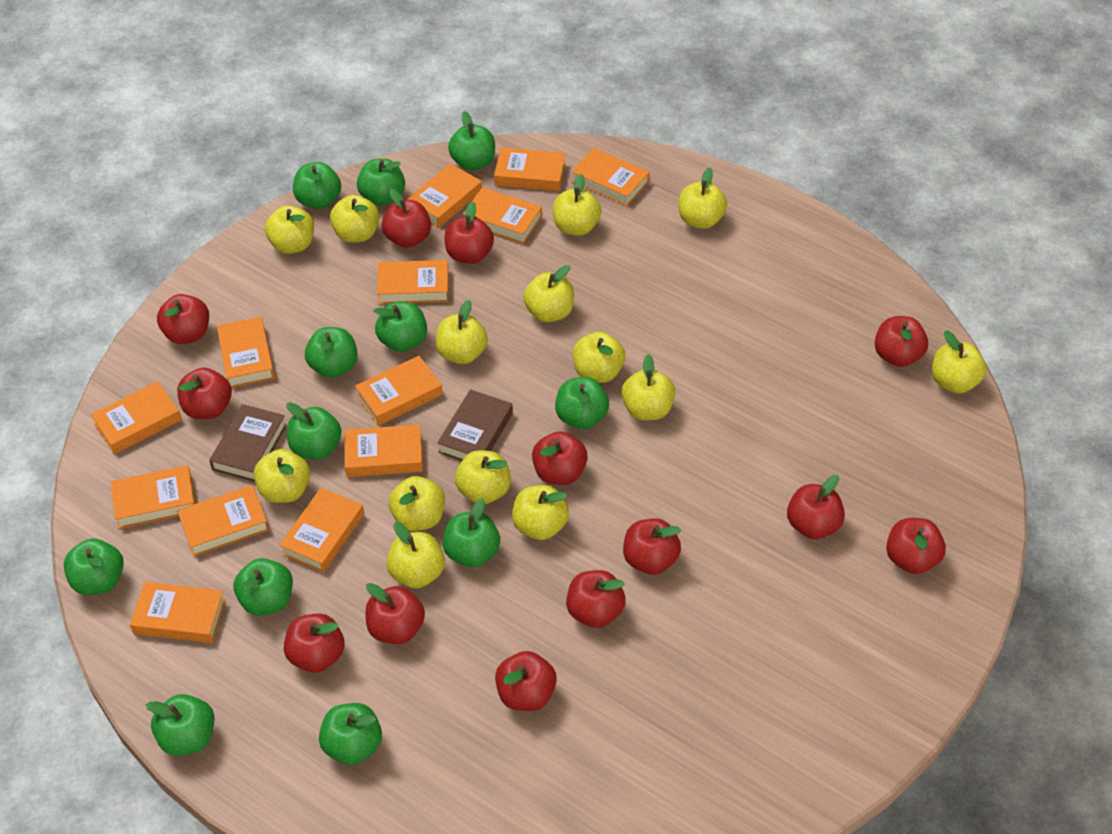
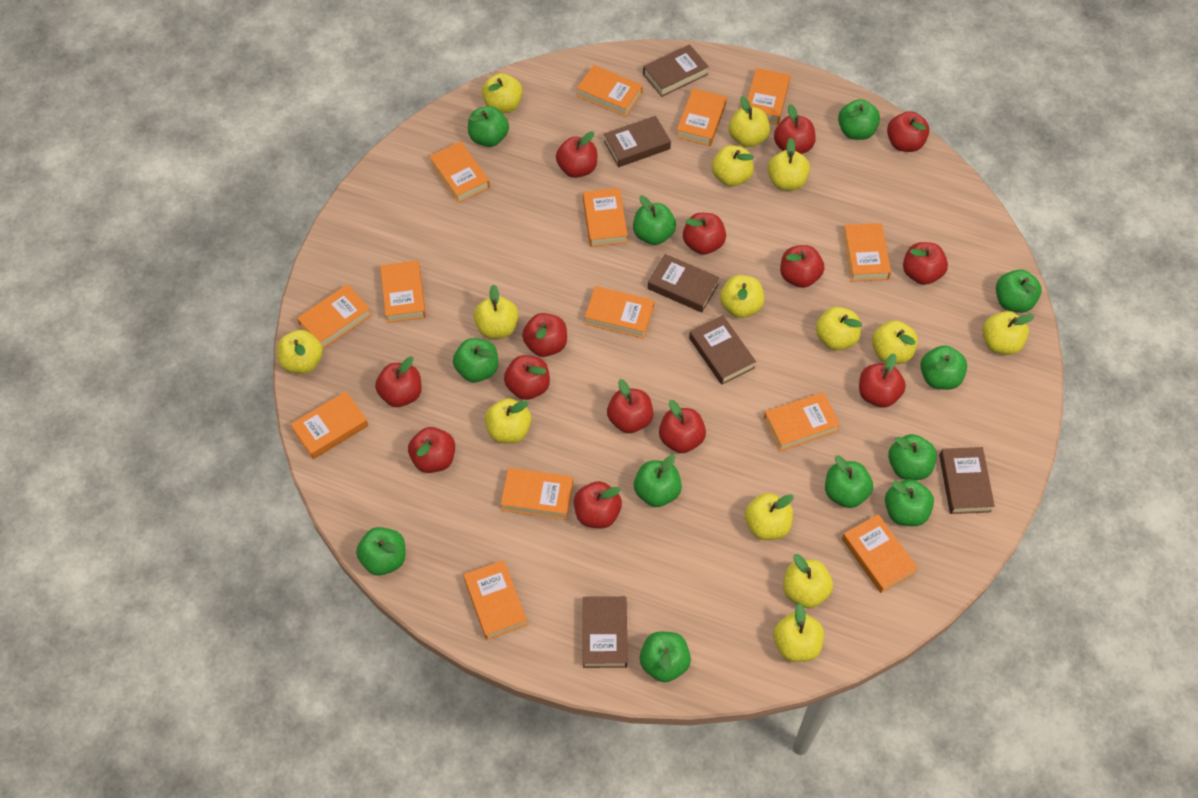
brown book: [209,404,287,482] [437,389,513,461] = 2 -> [583,596,628,668] [604,116,671,167] [643,44,709,97] [648,254,720,312] [689,315,756,385] [939,447,995,514] = 6
orange book: [91,381,182,454] [111,465,195,529] [130,582,226,643] [177,485,269,557] [217,317,275,388] [279,488,364,573] [345,425,423,477] [355,356,443,426] [377,260,449,304] [406,164,482,228] [463,187,542,244] [494,147,566,191] [572,148,650,206] = 13 -> [291,391,369,459] [297,284,372,349] [380,260,426,323] [429,141,490,203] [463,560,527,640] [501,468,573,520] [577,65,643,117] [583,188,628,247] [585,286,654,339] [676,88,727,146] [747,68,791,125] [764,392,840,451] [842,514,918,593] [843,223,891,282] = 14
red apple: [157,294,209,344] [177,368,232,419] [284,613,344,673] [365,583,425,644] [382,188,431,248] [444,202,494,264] [495,651,557,711] [532,431,588,485] [566,570,626,628] [623,519,681,575] [787,475,845,539] [875,316,928,367] [886,518,946,574] = 13 -> [375,357,422,407] [408,427,455,473] [504,355,550,400] [522,313,567,357] [556,131,597,178] [574,481,622,528] [607,379,653,433] [659,400,706,453] [683,213,726,255] [774,104,816,154] [780,245,824,288] [859,353,906,408] [887,111,930,152] [903,242,948,285] = 14

